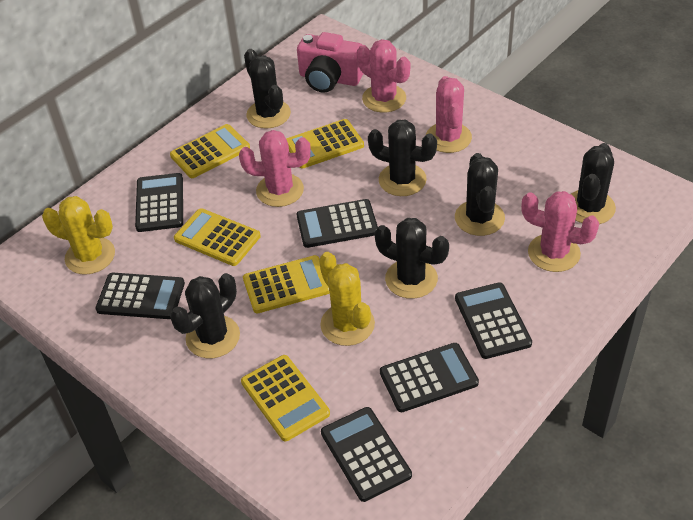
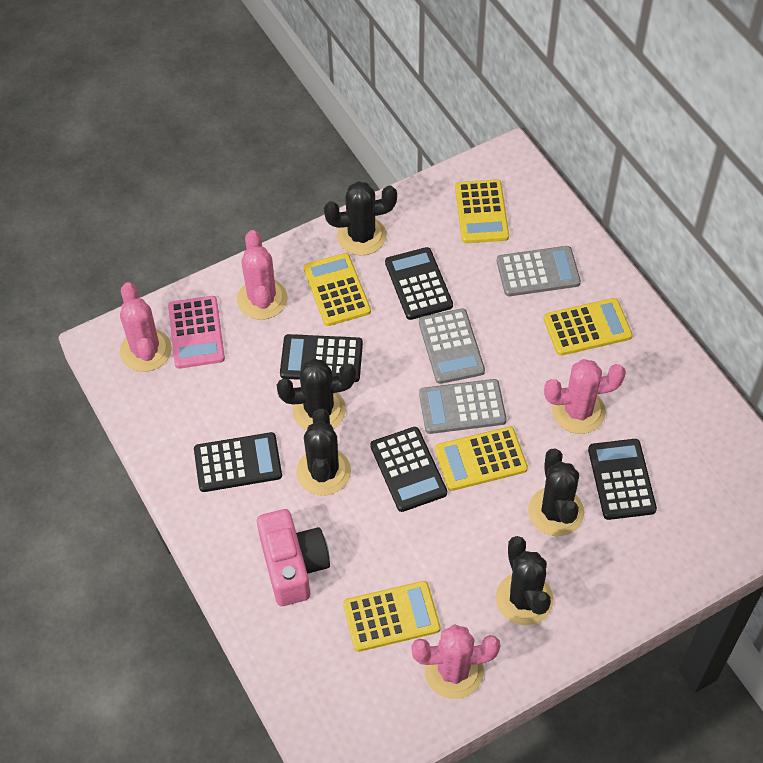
black cactus: [170,273,240,358] [244,49,291,128] [368,120,437,196] [374,218,449,299] [455,153,505,236] [571,143,616,224] = 6 -> [277,359,356,430] [296,409,351,496] [324,181,397,255] [496,536,554,625] [528,448,584,536] = 5
black calculator: [95,273,185,319] [135,173,183,232] [297,199,378,248] [321,407,412,502] [380,343,479,412] [455,282,532,359] = 6 -> [194,432,282,492] [280,334,363,382] [370,427,447,512] [385,247,453,320] [588,439,657,520] = 5
grey calculator: none = 0 -> [419,309,485,384] [419,379,506,434] [497,246,581,296] = 3
pink calculator: none = 0 -> [168,296,225,369] = 1
yellow cactus: [42,196,115,275] [319,252,375,346] = 2 -> none = 0

